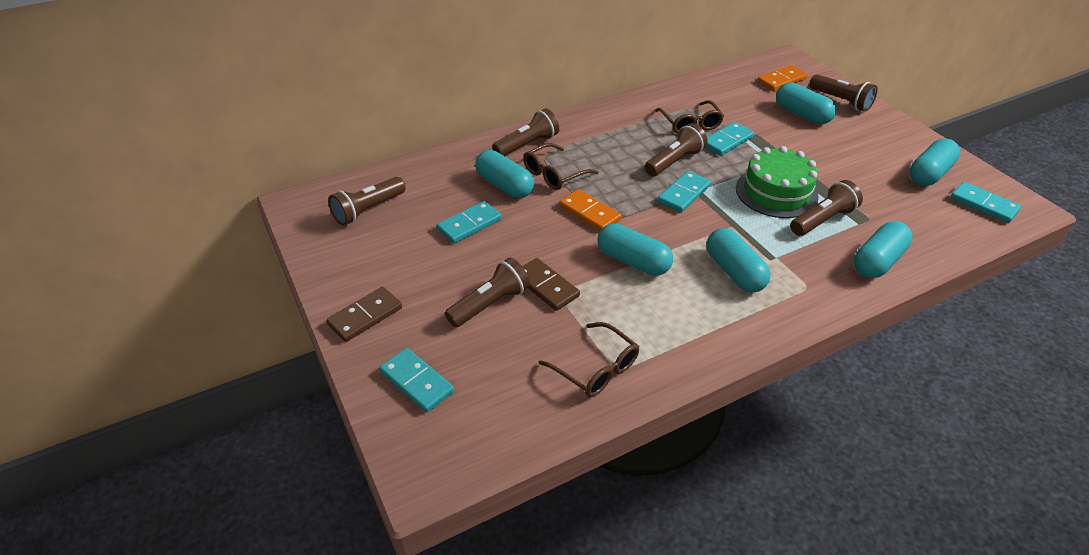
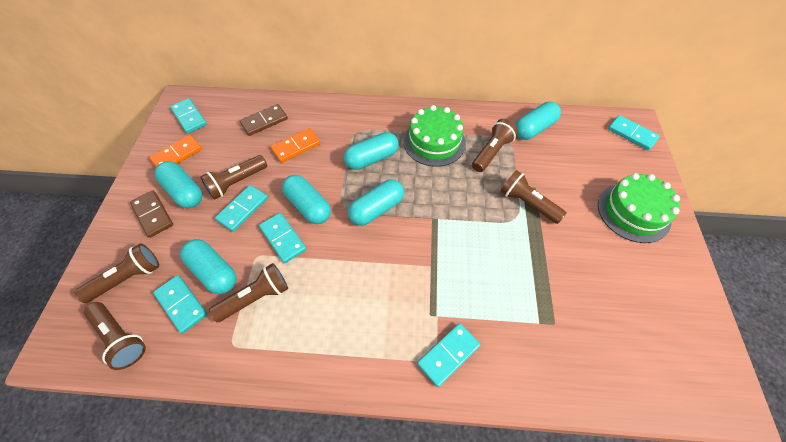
brown glasses: [523,143,599,190] [539,322,639,397] [655,100,724,134] = 3 -> none = 0
green cake: [736,146,819,218] = 1 -> [404,105,466,167] [598,173,680,243] = 2
turquoise domino: [379,348,454,413] [437,201,502,244] [657,171,711,213] [705,122,754,156] [950,182,1021,223] = 5 -> [153,275,207,334] [170,98,207,133] [215,185,268,232] [259,213,306,263] [417,323,480,387] [608,115,660,150] = 6

